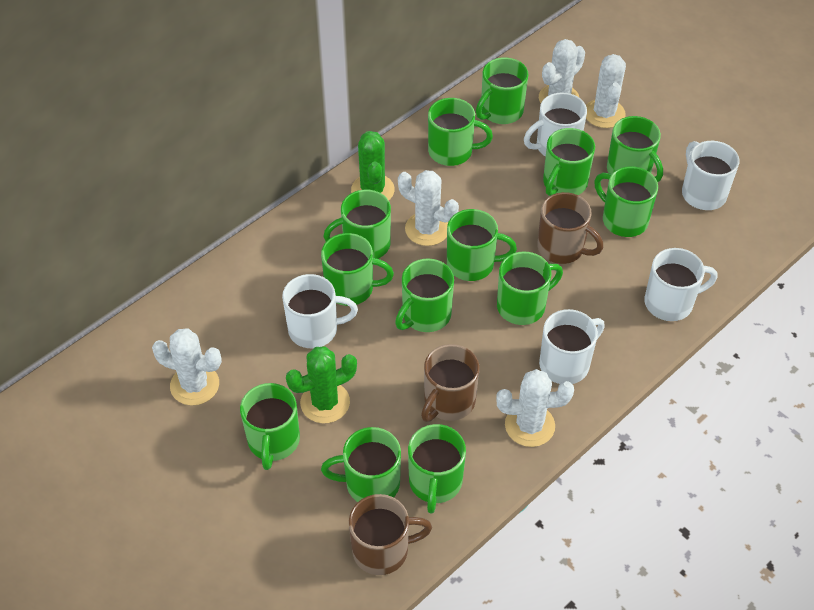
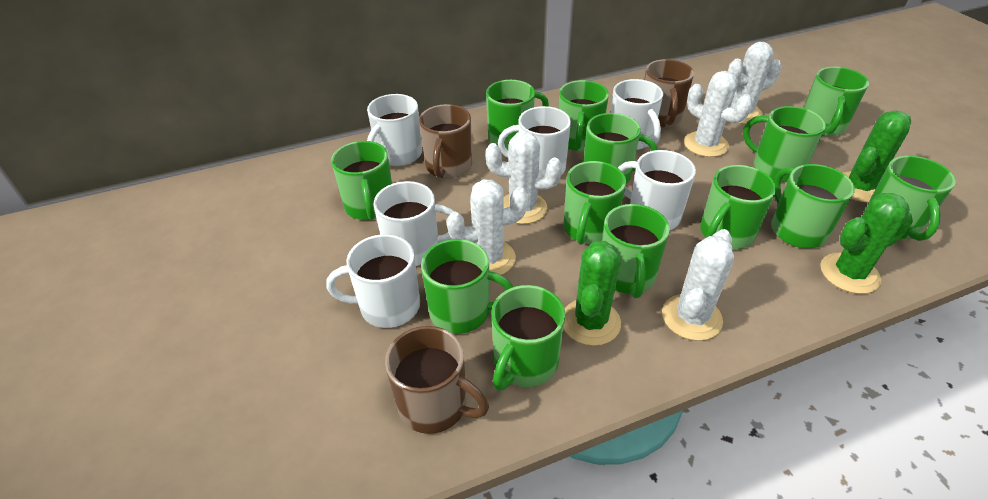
green cactus: [286,346,357,423] [351,131,395,200] = 2 -> [564,241,621,346] [820,193,913,294] [843,111,911,203] = 3
white mug: [282,274,358,348] [524,93,587,157] [539,309,605,384] [644,248,717,321] [682,141,739,210] = 5 -> [326,234,420,328] [367,94,422,166] [374,181,454,266] [498,106,571,175] [611,79,663,150] [618,150,696,230] = 6

